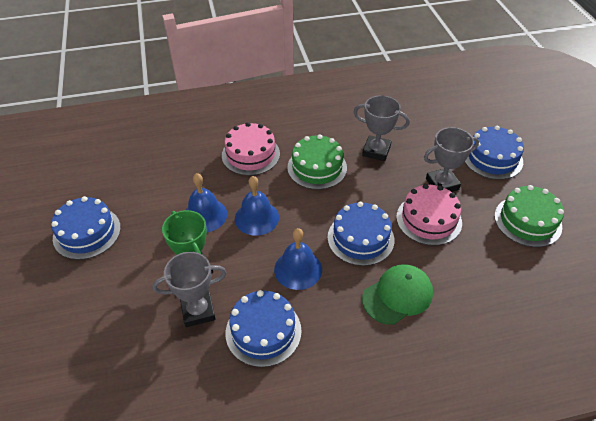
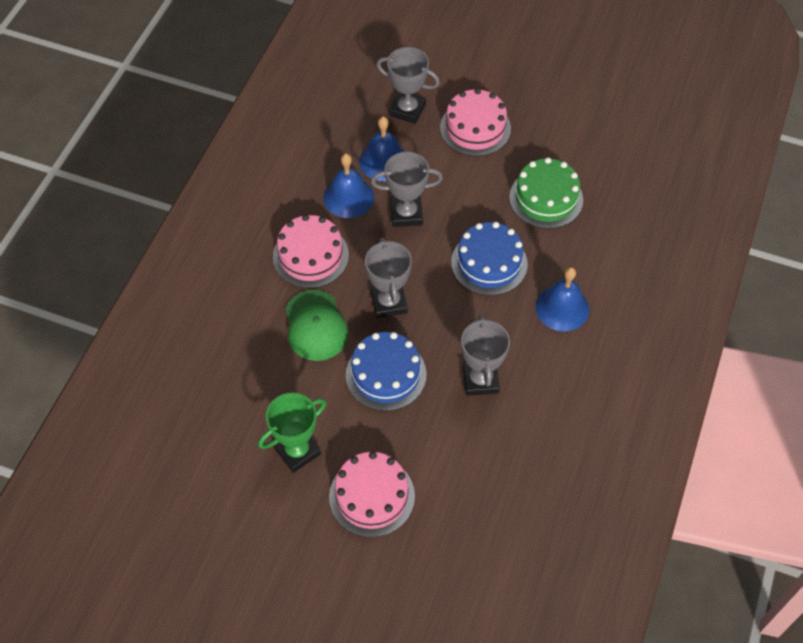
blue cake: [51,196,121,260] [226,290,302,367] [327,202,394,266] [465,126,524,180] = 4 -> [346,332,427,411] [451,222,528,295] = 2
green cake: [287,134,347,190] [495,185,564,247] = 2 -> [509,158,583,229] = 1
grey trophy: [152,252,227,327] [353,95,410,161] [424,127,479,192] = 3 -> [365,237,412,318] [371,152,443,227] [377,47,440,124] [461,314,510,396] = 4
pink cake: [222,122,280,176] [396,184,462,246] = 2 -> [273,215,349,288] [329,452,415,537] [440,88,511,156] = 3

